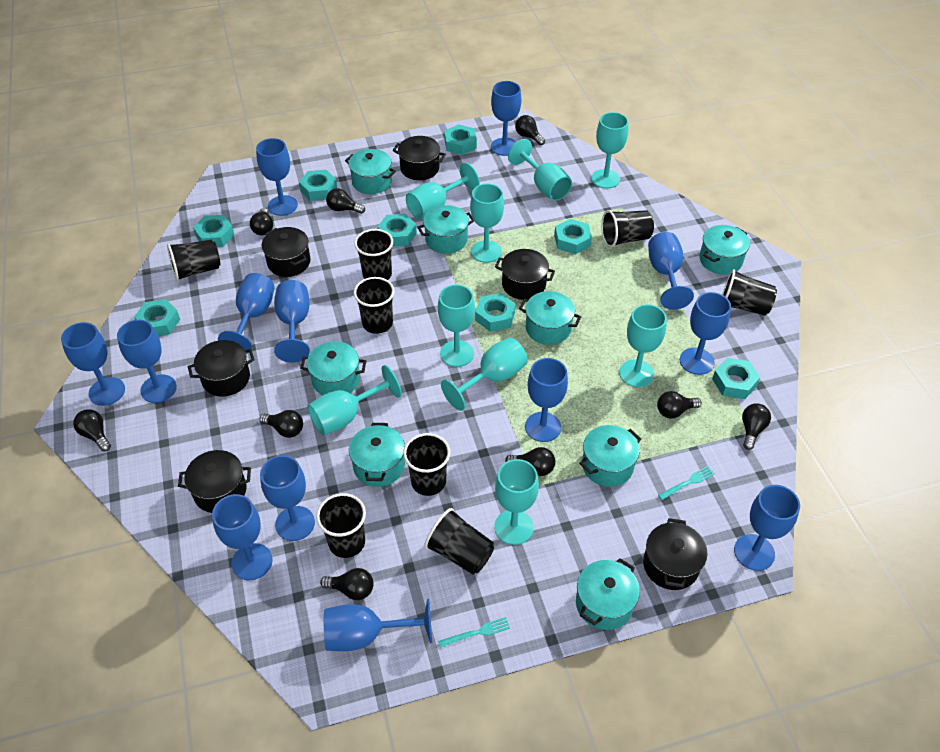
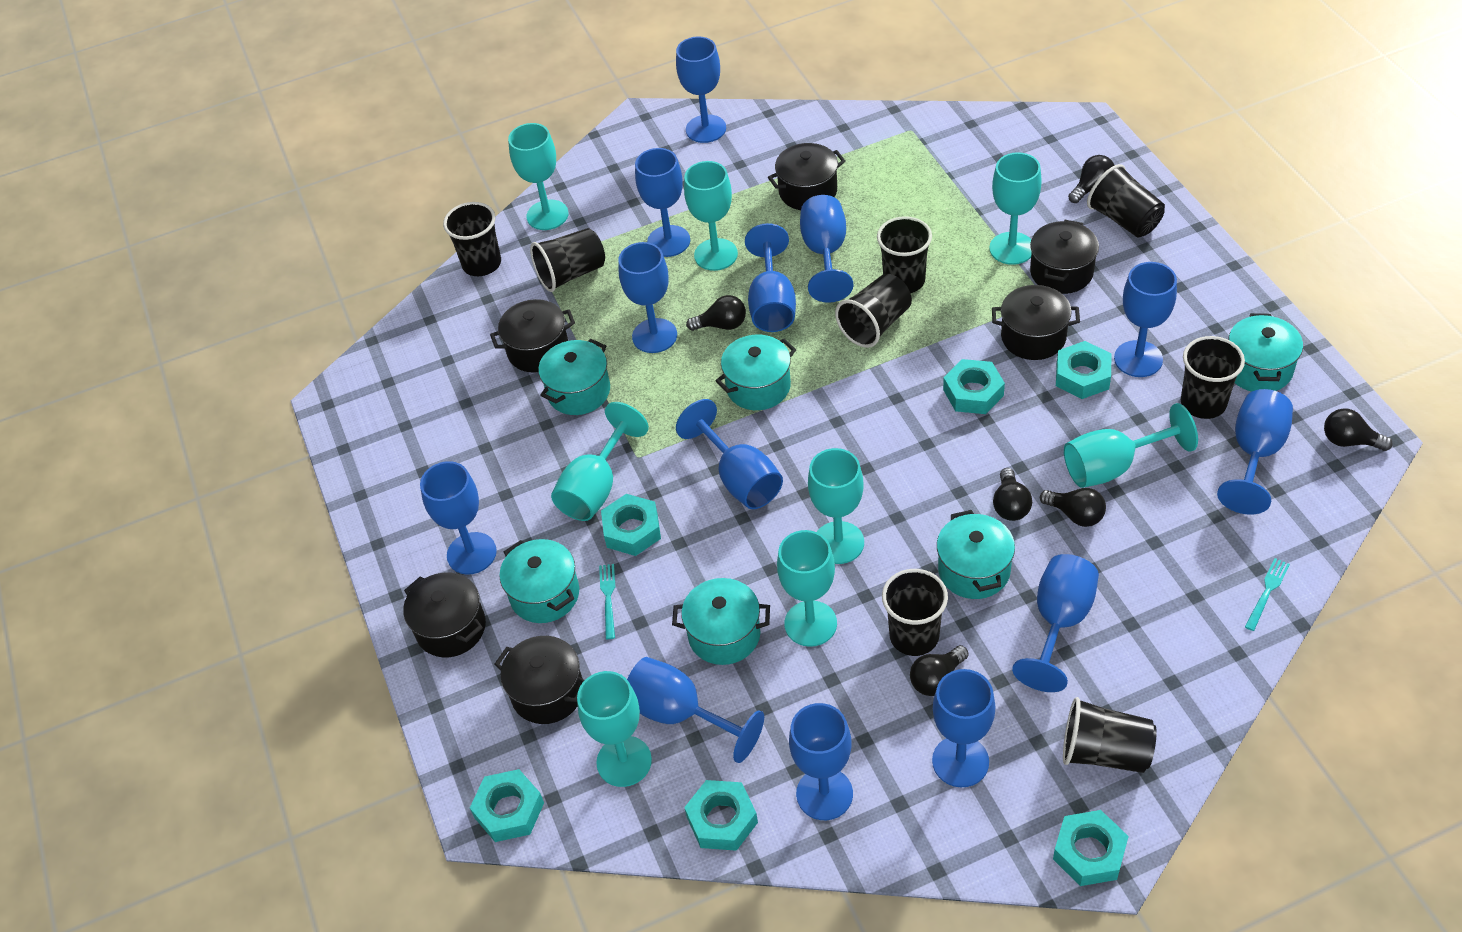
black light bulb: [73,409,111,452] [250,208,273,236] [260,410,303,438] [320,568,373,600] [326,188,365,214] [505,447,555,476] [515,115,545,145] [657,391,702,419] [742,403,771,450] = 9 -> [686,295,746,331] [910,645,969,696] [993,468,1032,521] [1040,488,1106,527] [1068,155,1114,203] [1324,408,1393,451] = 6
turquoise goblet: [308,365,402,436] [406,163,480,219] [438,285,475,367] [441,337,528,411] [470,183,504,263] [494,459,539,545] [508,139,572,201] [591,112,628,189] [619,304,667,387] = 9 -> [508,123,568,230] [551,402,649,521] [577,671,652,787] [684,161,738,271] [777,530,837,647] [808,448,864,564] [989,152,1042,265] [1064,403,1198,488] = 8
turquoise nut: [134,299,180,336] [193,215,235,247] [299,170,337,201] [378,214,417,247] [444,124,477,155] [475,293,516,332] [554,219,592,254] [712,358,760,399] = 8 -> [470,769,544,842] [601,494,661,556] [684,780,758,851] [943,359,1005,414] [1053,810,1129,886] [1056,341,1112,399] = 6
turquoise pot: [300,341,366,395] [345,149,396,194] [349,423,405,487] [417,205,474,254] [519,291,581,345] [576,558,640,630] [579,425,641,487] [699,225,750,275] = 8 -> [500,539,579,623] [538,339,610,415] [672,578,770,665] [715,335,796,410] [937,510,1015,599] [1229,313,1303,392] = 6

